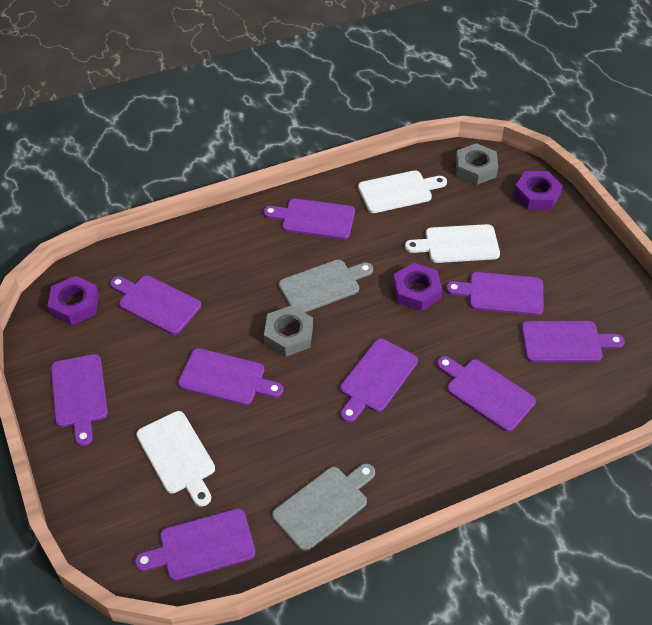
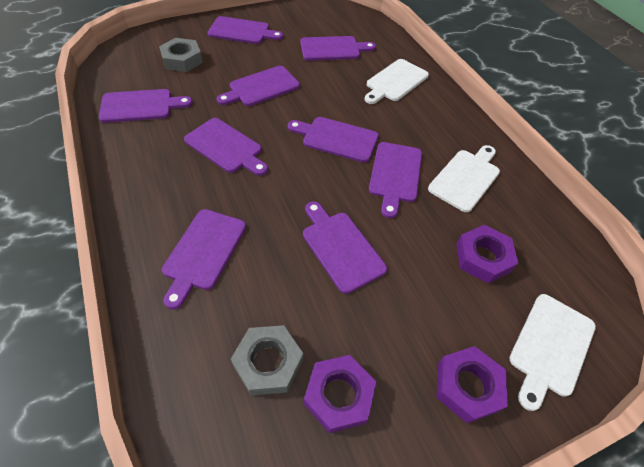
grey cutting board: [272,463,375,552] [279,260,373,313] = 2 -> none = 0

